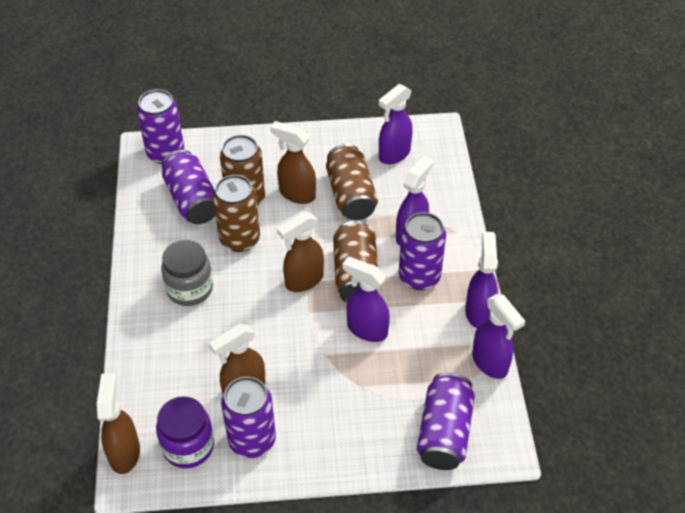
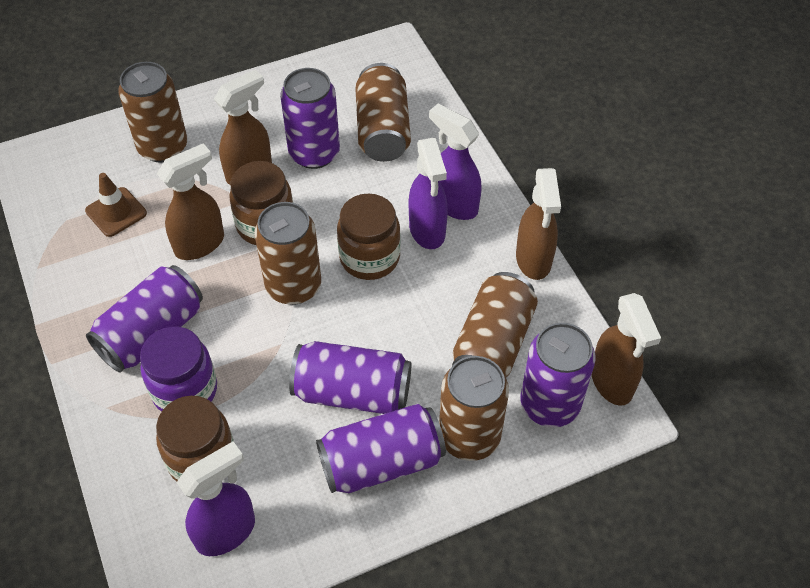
brown can: [213,175,260,252] [220,135,265,206] [326,144,378,220] [333,221,378,303] = 4 -> [118,62,187,163] [254,202,321,305] [355,63,411,162] [439,356,509,461] [452,272,538,377] = 5
brown jar: none = 0 -> [156,396,234,482] [229,161,293,245] [337,194,401,280] = 3
brown traffic cone: none = 0 -> [85,173,147,237] = 1
grey jar: [161,240,213,306] = 1 -> none = 0
purple spray bottle: [342,256,390,342] [379,84,413,164] [396,155,433,246] [465,232,498,328] [472,294,525,379] = 5 -> [176,441,255,556] [409,138,448,249] [429,104,482,220] = 3

